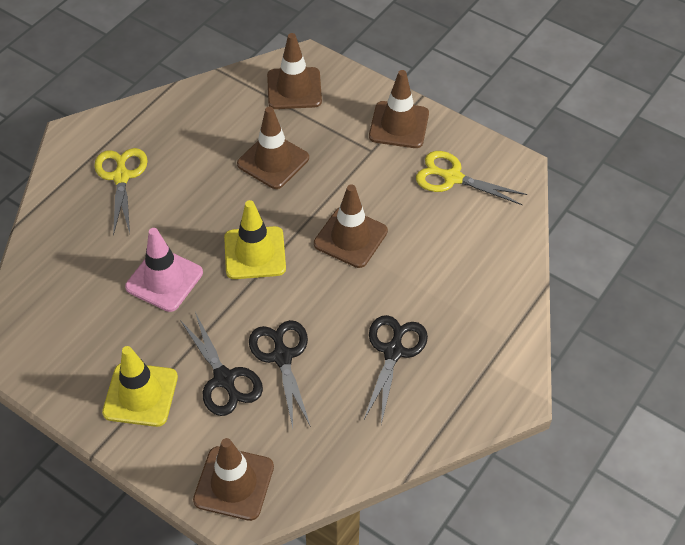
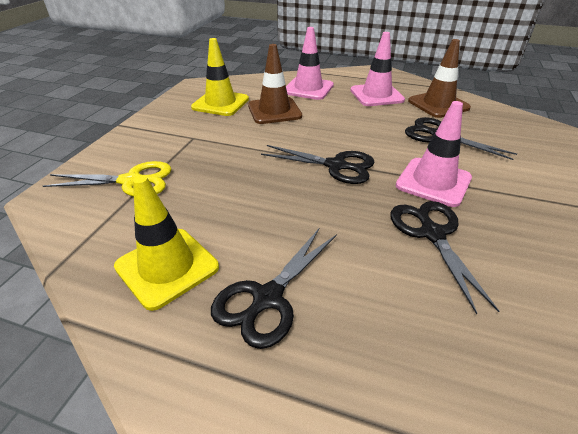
black scissors: [180,312,263,416] [249,320,311,428] [364,315,428,424] = 3 -> [211,229,337,349] [261,145,375,184] [390,201,499,314] [405,117,517,160] = 4
brown traffic cone: [193,438,274,521] [237,106,309,189] [267,33,322,109] [314,184,388,268] [369,70,429,148] = 5 -> [248,44,302,124] [408,39,471,118] = 2
pink traffic cone: [125,228,203,312] = 1 -> [286,27,334,100] [350,32,405,106] [396,101,472,207] = 3
yellow scissors: [94,148,148,236] [416,151,527,205] = 2 -> [43,161,172,197] = 1

